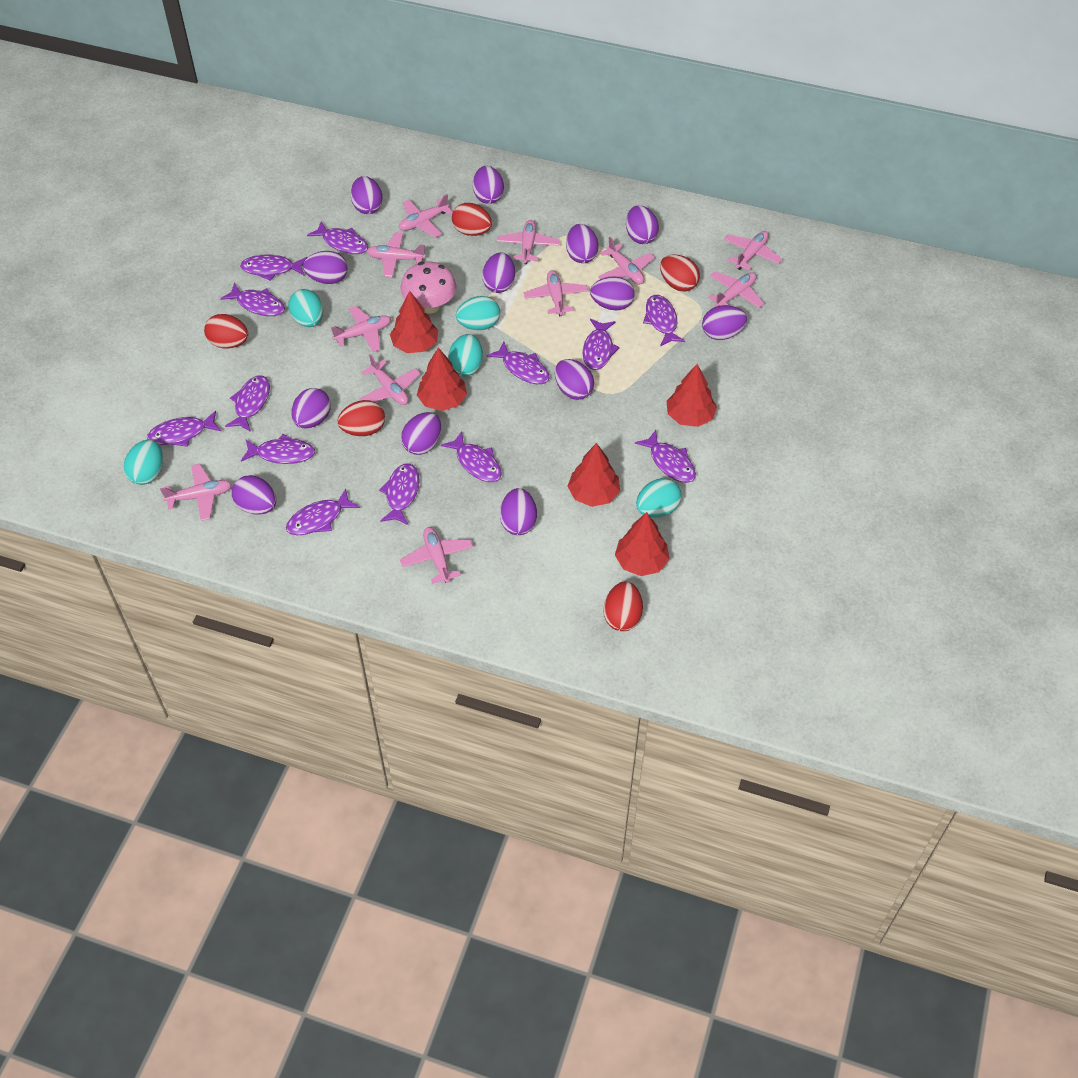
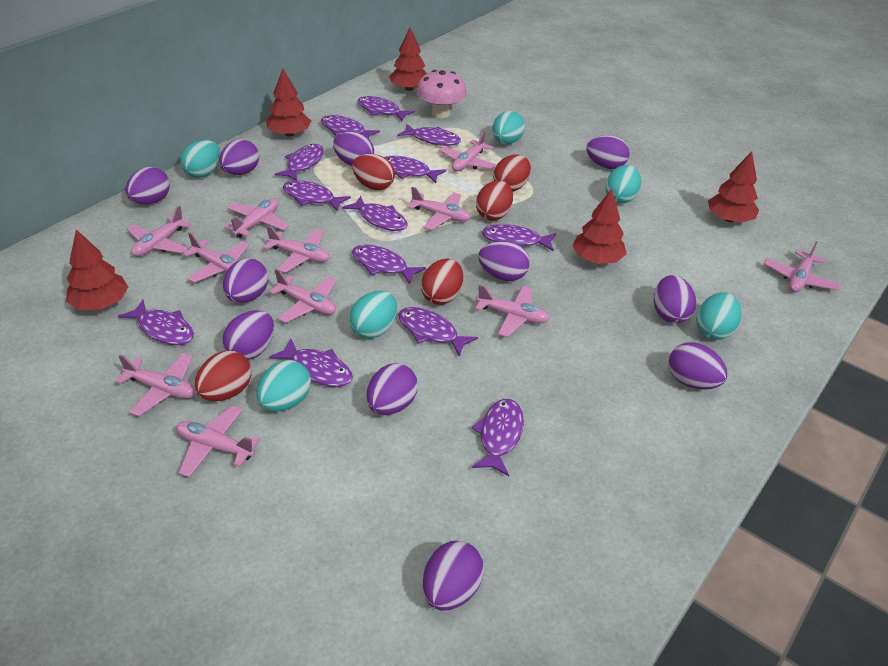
purple egg: [232,475,276,515] [291,388,331,428] [303,251,348,284] [351,176,383,214] [401,412,441,455] [473,166,504,204] [482,253,515,293] [500,488,537,535] [555,359,594,400] [566,224,599,263] [590,276,635,310] [626,205,659,244] [702,305,747,340] = 13 -> [126,167,170,205] [219,139,259,175] [222,310,274,360] [223,258,268,303] [333,132,374,166] [366,363,418,415] [423,541,484,611] [478,241,530,281] [586,135,630,169] [654,275,696,323] [669,342,727,390] = 11
turquoise egg: [124,440,163,485] [288,289,323,327] [448,334,483,377] [456,296,500,330] [636,478,681,518] = 5 -> [180,140,221,178] [256,360,311,412] [349,291,397,339] [492,111,525,144] [605,165,641,204] [696,292,741,340] = 6

